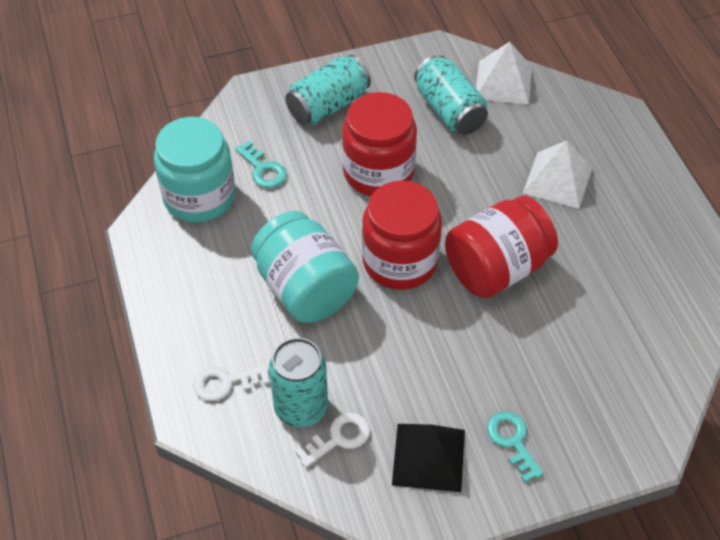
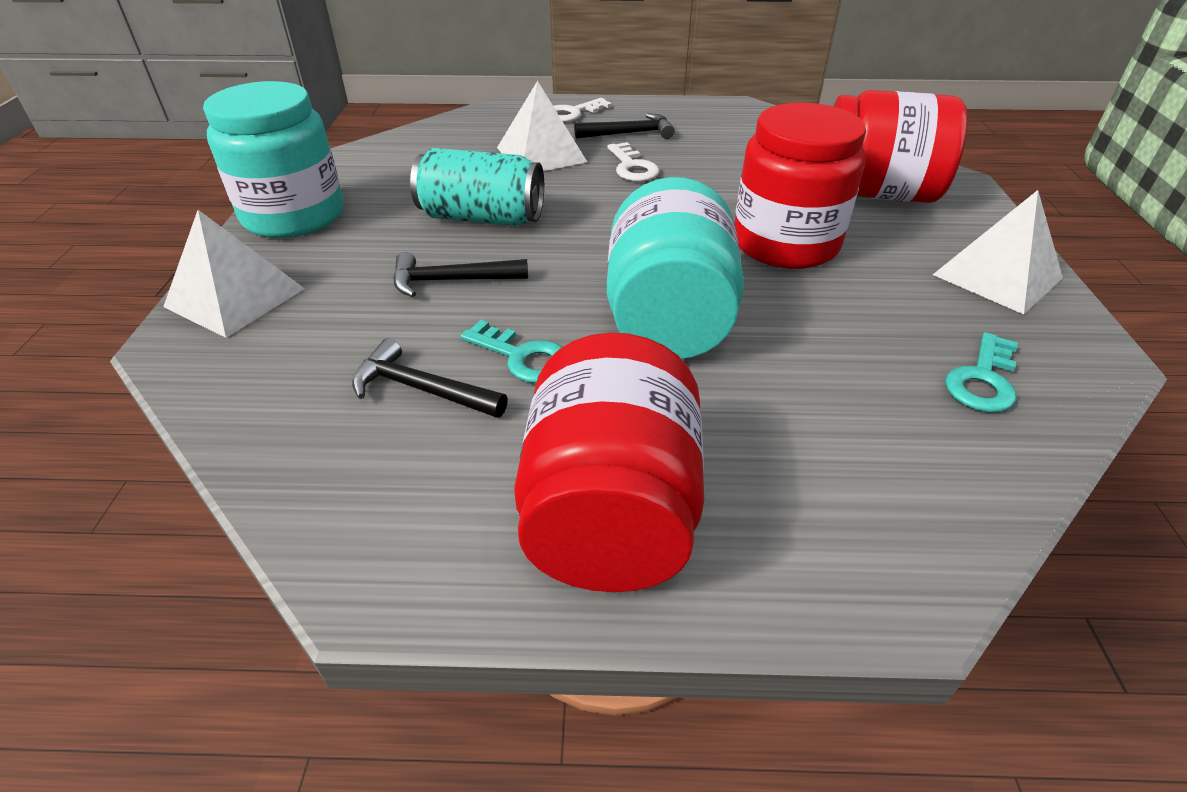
black hammer: none = 0 -> [352,338,508,418] [393,252,528,297] [574,113,675,139] = 3
black pyramid: [392,424,465,492] = 1 -> none = 0
turquoise can: [269,338,328,427] [285,55,371,125] [414,55,488,135] = 3 -> [410,148,544,226] = 1
white pyramid: [476,42,532,105] [523,141,593,209] = 2 -> [163,210,305,338] [497,81,587,171] [933,190,1063,314] = 3

